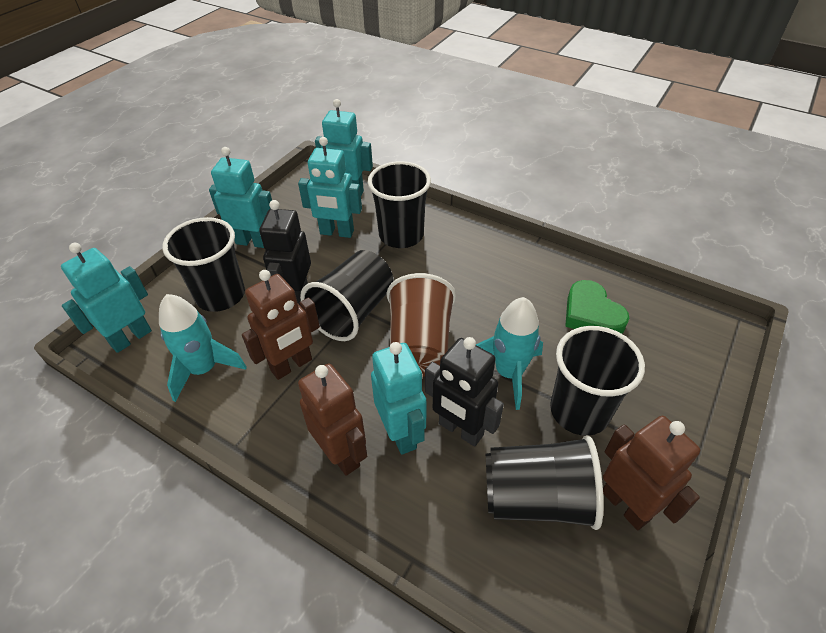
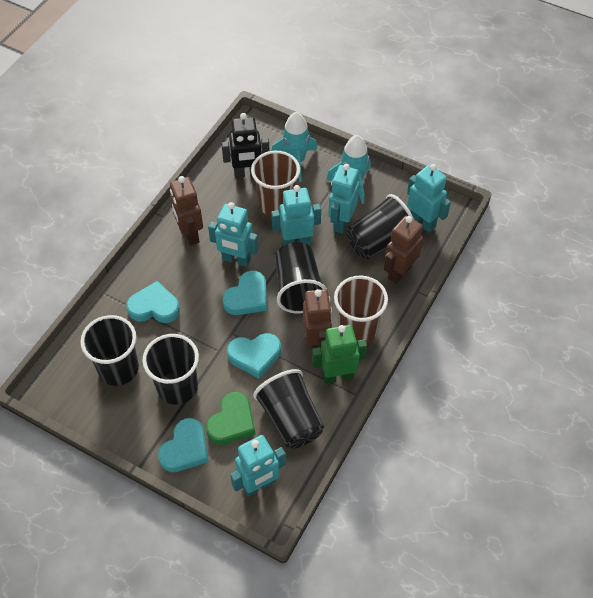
black robot: [259,200,311,305] [425,337,504,447] = 2 -> [221,113,269,178] = 1
brown cup: [387,273,456,377] = 1 -> [251,151,300,216] [334,276,388,343] = 2
green robot: none = 0 -> [312,325,367,384] = 1
turquoise heart: none = 0 -> [127,281,180,323] [158,418,209,472] [223,270,267,315] [227,333,281,379] = 4

